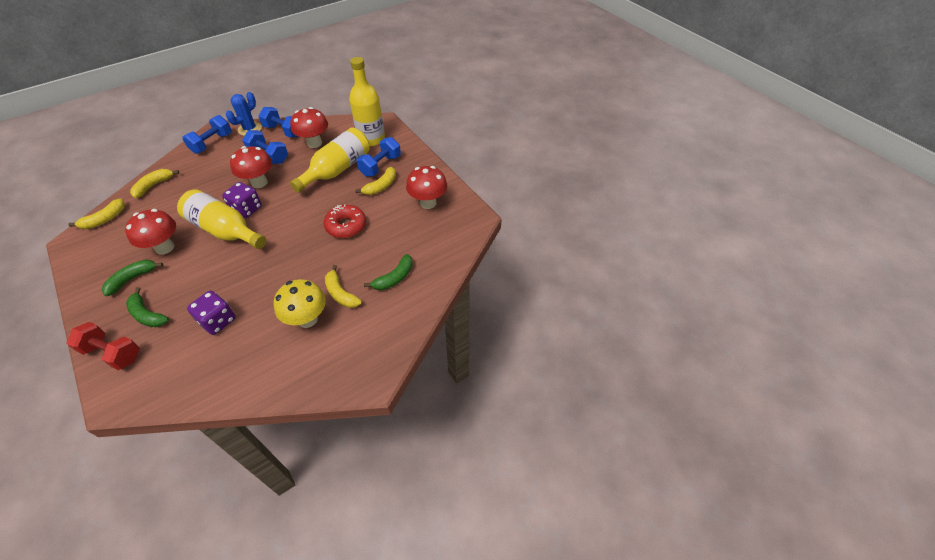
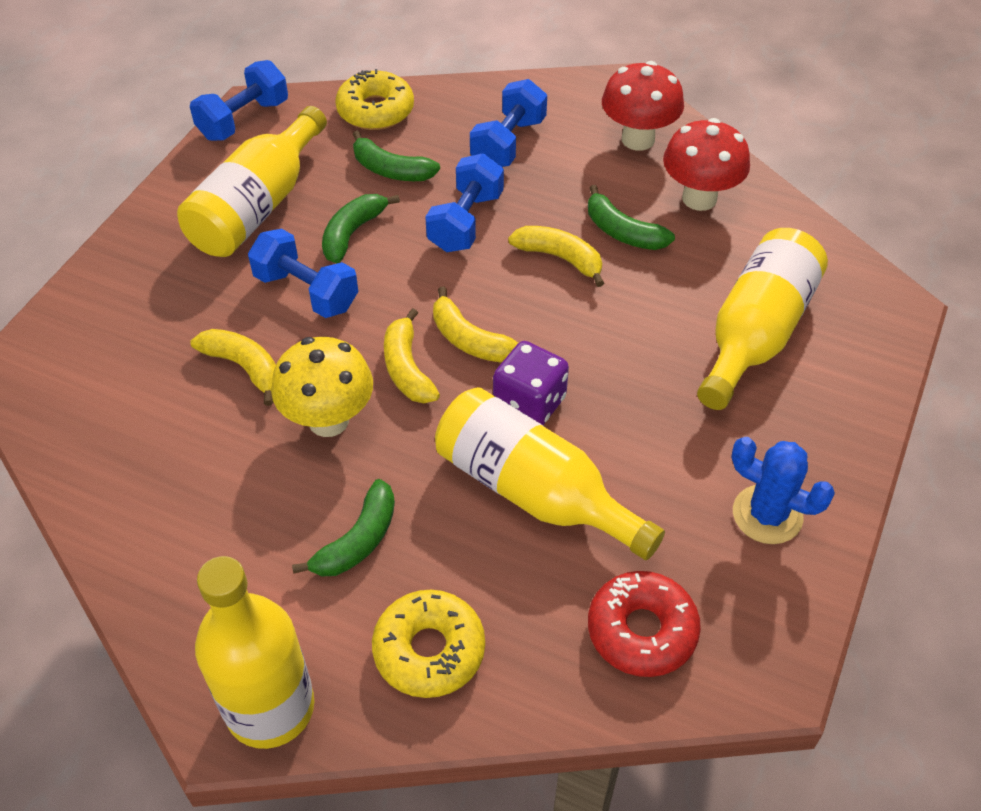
green banana: [102,260,163,297] [126,287,169,327] [364,254,413,290] = 3 -> [292,479,395,576] [322,194,400,263] [353,130,440,181] [588,185,675,250] = 4
purple dice: [187,291,236,335] [222,182,262,218] = 2 -> [493,341,569,425] = 1
red dumbbell: [66,322,140,370] = 1 -> none = 0
red mushroom: [125,209,176,255] [230,146,272,188] [290,107,328,148] [406,166,447,209] = 4 -> [602,61,684,151] [663,118,750,211] = 2
yellow bottle: [177,189,266,249] [290,127,369,193] [349,57,385,146] = 3 -> [177,106,327,257] [195,556,314,749] [435,387,665,560] [697,228,828,410] = 4
yellow donut: none = 0 -> [335,69,414,130] [372,590,485,698] = 2

